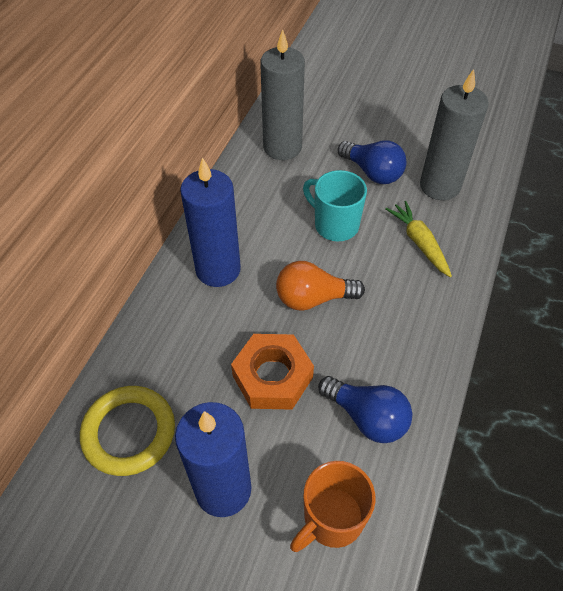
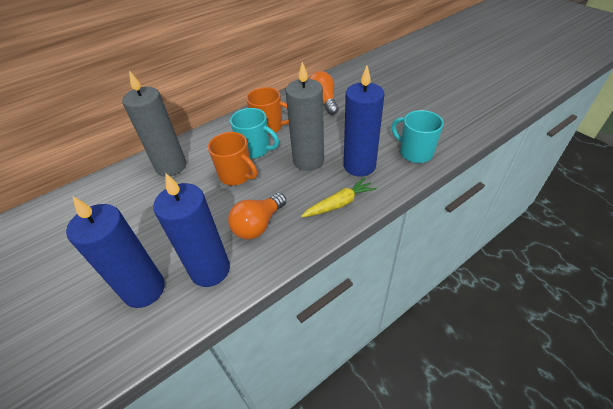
blue candle: [175,402,251,517] [180,157,241,287] = 2 -> [66,196,165,308] [153,174,230,287] [344,66,385,176] = 3
blue light bulb: [318,376,412,443] [338,140,407,184] = 2 -> none = 0
orange light bulb: [276,261,365,311] = 1 -> [228,193,286,240] [309,71,339,115] = 2
orange mug: [290,461,376,552] = 1 -> [208,132,257,185] [246,87,289,135] = 2
orange nut: [231,334,314,410] = 1 -> none = 0
turquoise mug: [303,170,367,241] = 1 -> [230,108,279,158] [391,110,444,163] = 2
yellow ring: [80,386,175,476] = 1 -> none = 0

